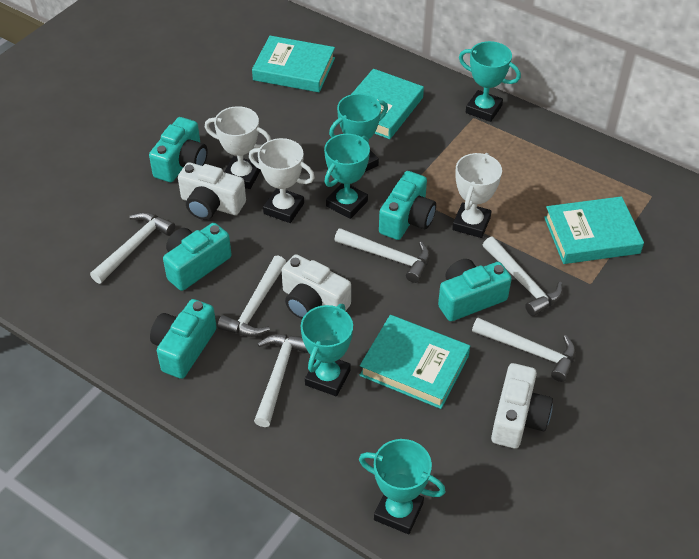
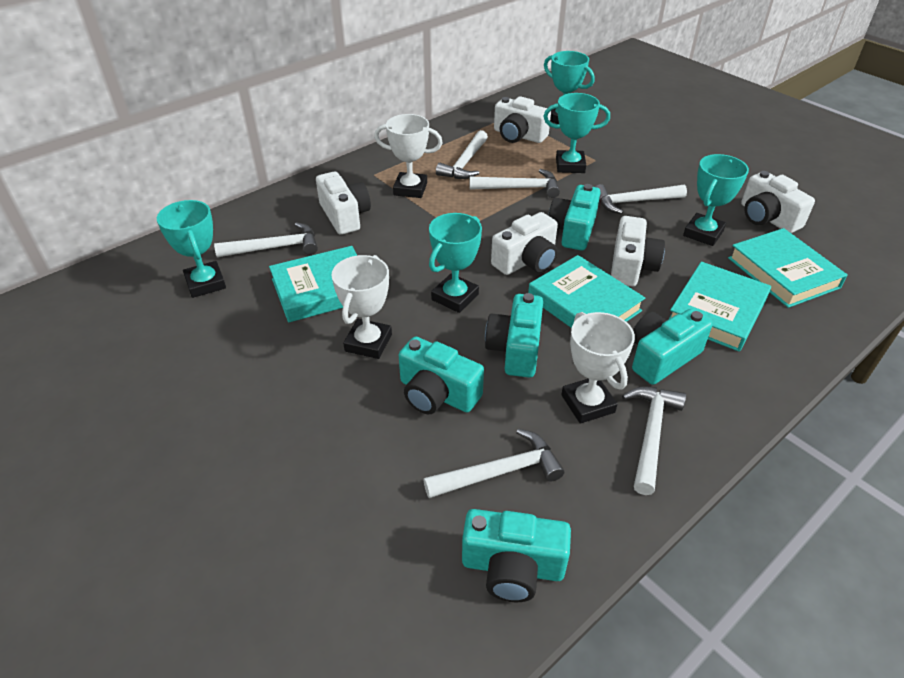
white camera: [178,162,246,220] [282,254,351,319] [491,363,553,449] = 3 -> [316,172,371,235] [491,212,558,275] [494,96,551,143] [611,216,665,287] [741,171,815,233] = 5

